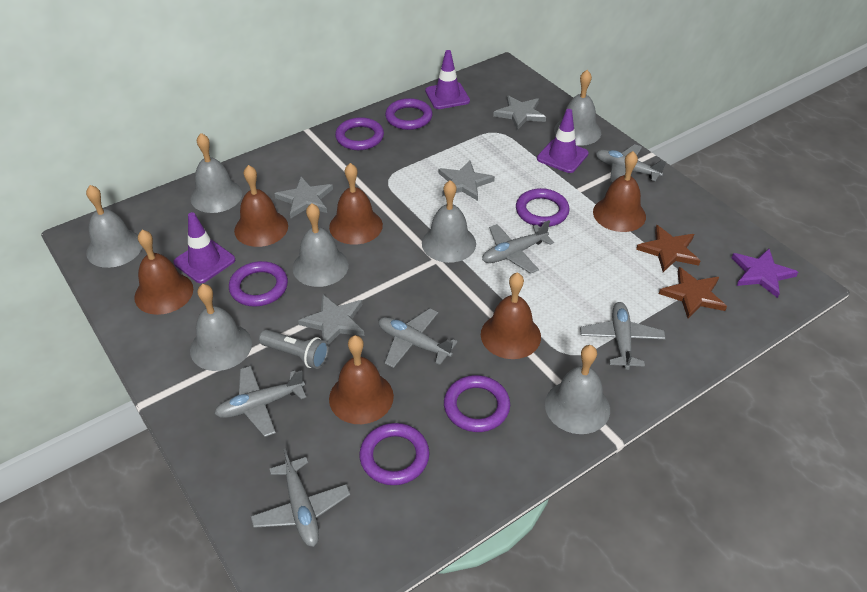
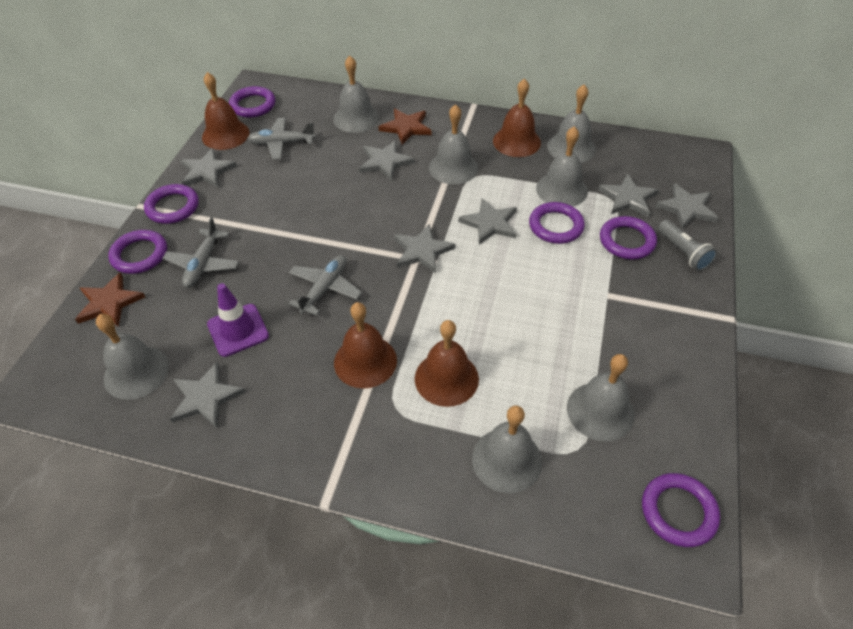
brown bell: [134,230,193,315] [234,165,288,247] [329,163,383,245] [329,335,394,424] [481,272,541,359] [593,151,646,232] = 6 -> [202,72,250,150] [334,302,397,389] [415,320,479,407] [493,78,541,157] = 4
grey plane: [214,366,306,437] [251,448,350,547] [378,308,458,368] [482,220,554,273] [580,302,666,370] [596,144,666,183] = 6 -> [162,217,239,288] [247,118,316,160] [289,255,362,316] = 3
grey star: [274,177,333,219] [298,294,364,345] [439,161,495,201] [493,95,546,130] = 4 -> [170,362,245,428] [181,148,237,188] [359,140,414,181] [394,224,455,273] [458,198,517,245] [598,174,659,217] [655,183,718,229] = 7
purple star: [732,249,798,298] = 1 -> none = 0
purple traffic cone: [174,212,235,283] [425,50,470,109] [537,109,588,173] = 3 -> [207,283,269,357] = 1

